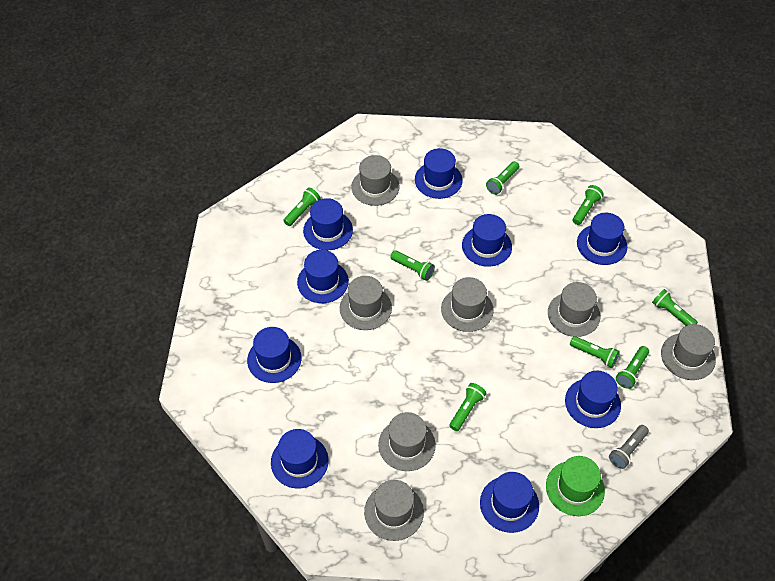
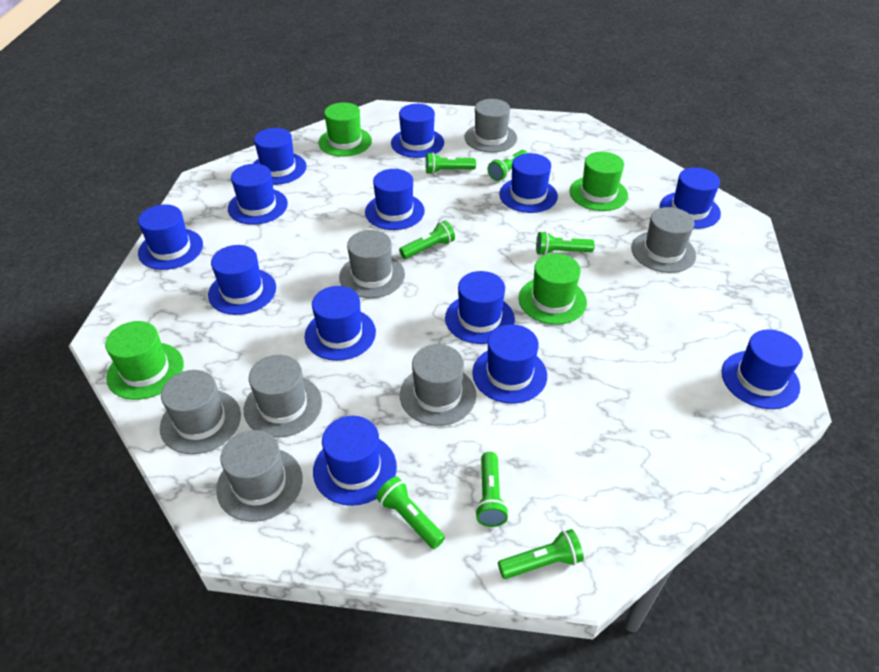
blue hat: [247,327,301,383] [271,429,329,488] [297,250,349,303] [303,198,353,250] [415,148,463,199] [462,214,512,267] [480,472,539,533] [565,370,621,428] [577,213,627,265] = 9 -> [138,204,203,270] [208,245,276,315] [228,164,288,225] [253,128,307,185] [305,286,376,361] [313,416,397,506] [365,169,425,230] [391,104,444,158] [445,271,515,344] [472,324,547,404] [499,153,558,213] [660,167,721,229] [722,329,803,409] = 13
green flashlight: [283,188,321,226] [390,250,435,281] [449,383,486,431] [486,161,519,195] [570,336,620,368] [572,185,604,225] [616,346,649,389] [652,289,698,326] = 8 -> [376,476,445,549] [399,220,455,259] [425,152,476,174] [475,452,509,527] [488,150,527,181] [498,529,584,579] [536,231,595,256] = 7
green hat: [546,456,605,516] = 1 -> [105,321,184,400] [318,102,372,157] [519,254,587,325] [570,152,628,211] = 4
grey flashlight: [609,425,649,469] = 1 -> none = 0

